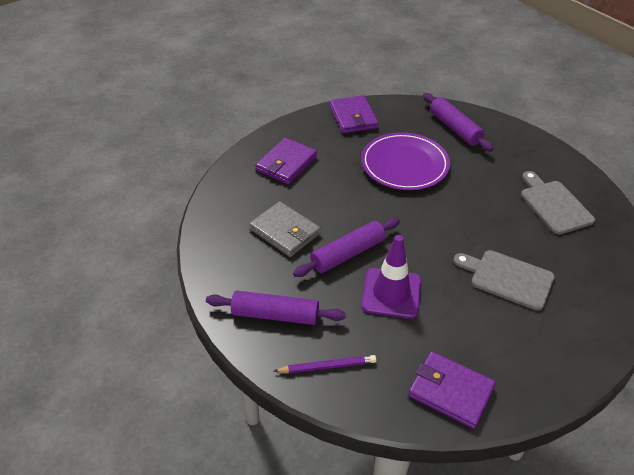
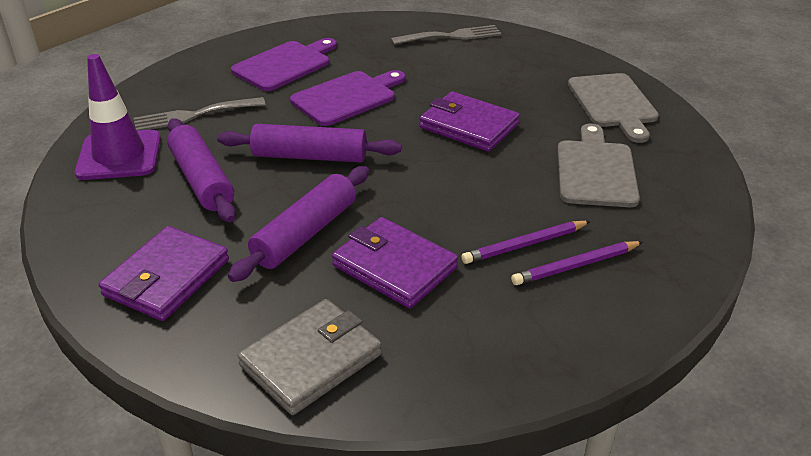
grey fork: none = 0 -> [134,97,265,130] [391,25,501,45] = 2
purple cutting board: none = 0 -> [231,38,337,91] [290,70,405,126] = 2
purple pencil: [274,355,376,373] = 1 -> [461,221,591,264] [511,241,643,285] = 2
purple plate: [361,132,450,190] = 1 -> none = 0

